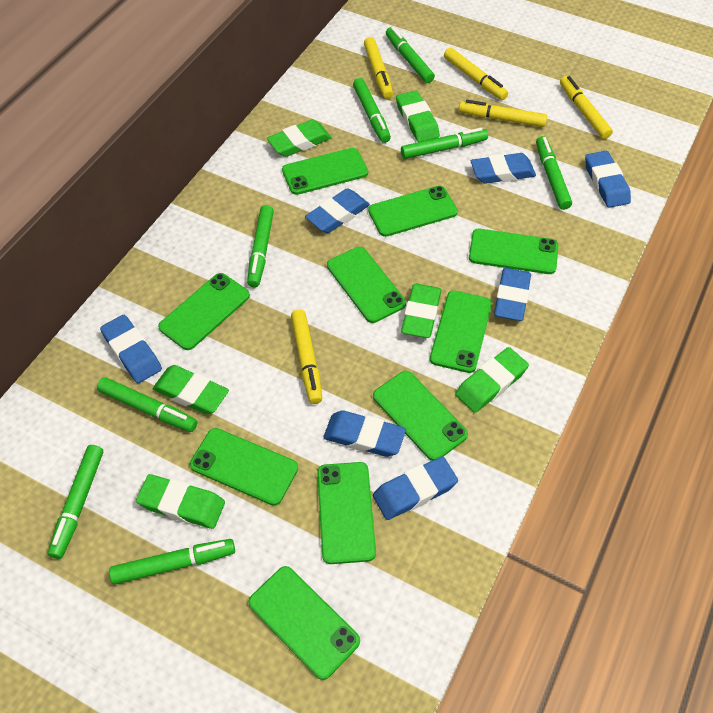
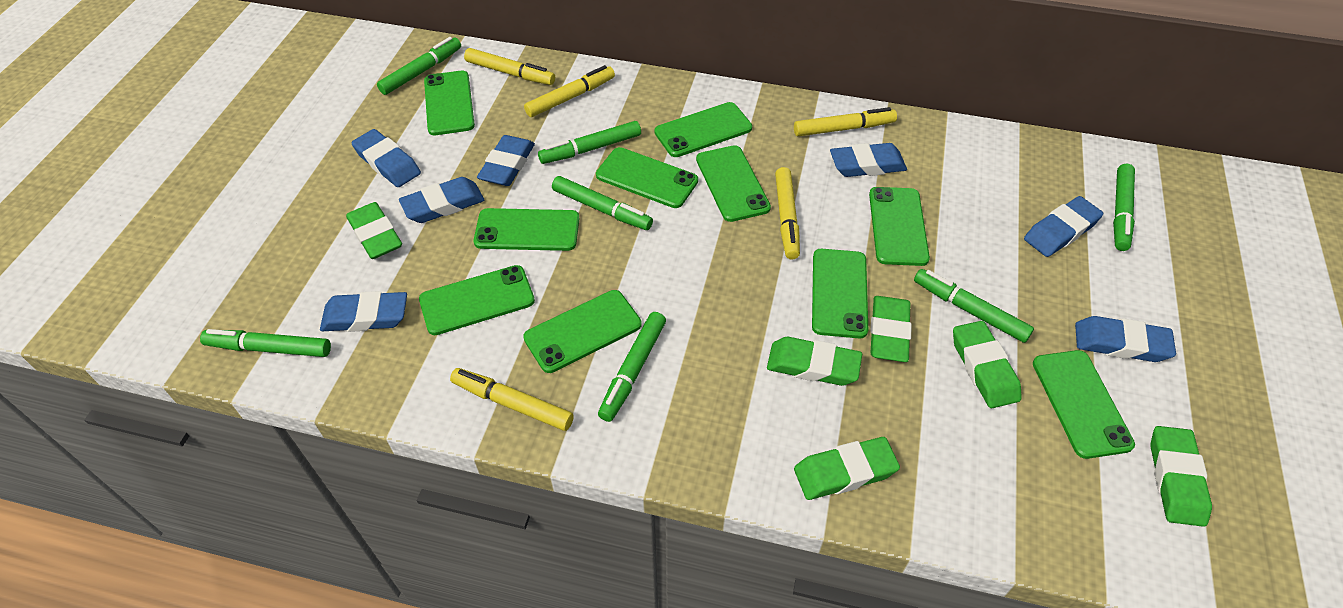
green marker: [48,445,103,559] [97,377,197,432] [109,539,235,584] [247,205,274,287] [353,78,391,143] [386,27,435,83] [401,128,488,159] [536,136,572,210] = 8 -> [200,329,331,357] [377,37,461,95] [538,121,641,164] [552,176,653,230] [598,312,666,422] [914,269,1034,343] [1113,164,1135,251] = 7

